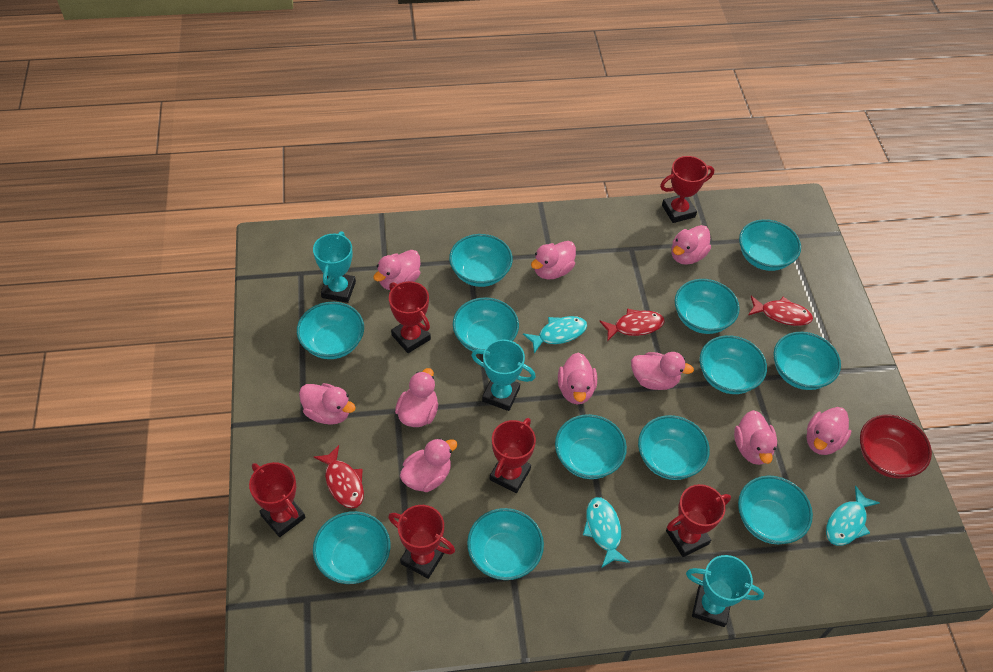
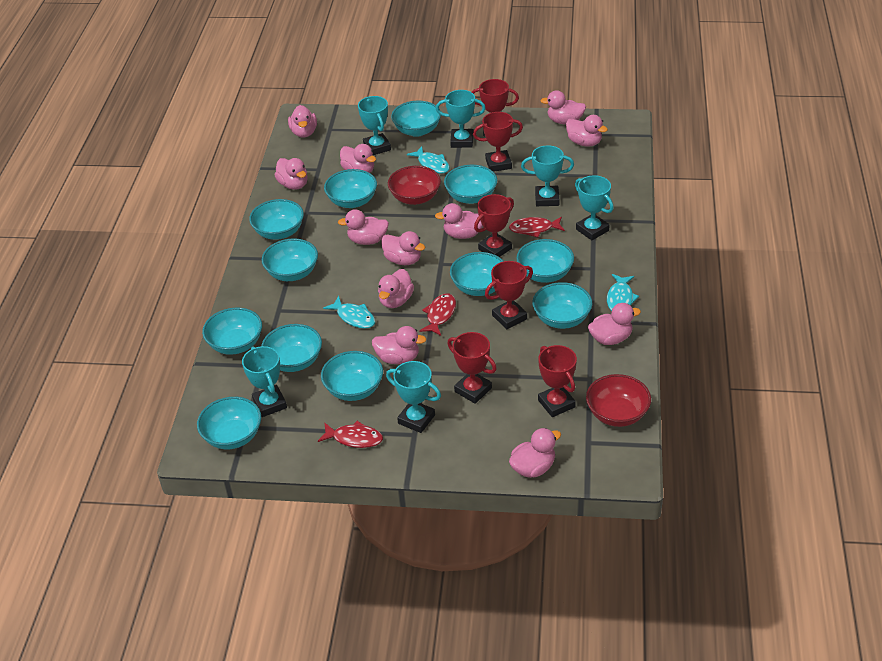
pink duck: [299,383,356,425] [373,250,421,290] [395,368,438,427] [400,438,458,492] [531,241,576,280] [558,353,597,404] [631,352,694,390] [671,225,711,265] [734,410,777,465] [806,407,852,455] = 10 -> [274,158,308,190] [288,105,317,137] [338,209,389,245] [340,144,376,173] [372,326,426,364] [378,269,414,308] [381,231,425,265] [435,203,483,239] [509,428,561,478] [540,90,586,125] [566,115,608,146] [588,303,641,345] = 12
red bowl: [860,415,932,478] = 1 -> [388,166,441,205] [586,374,651,427] = 2
turquoise trophy: [313,231,356,303] [471,339,536,411] [686,555,764,627] = 3 -> [242,346,287,417] [358,96,391,155] [386,361,441,433] [436,90,486,148] [521,145,574,206] [575,175,614,240] = 6

